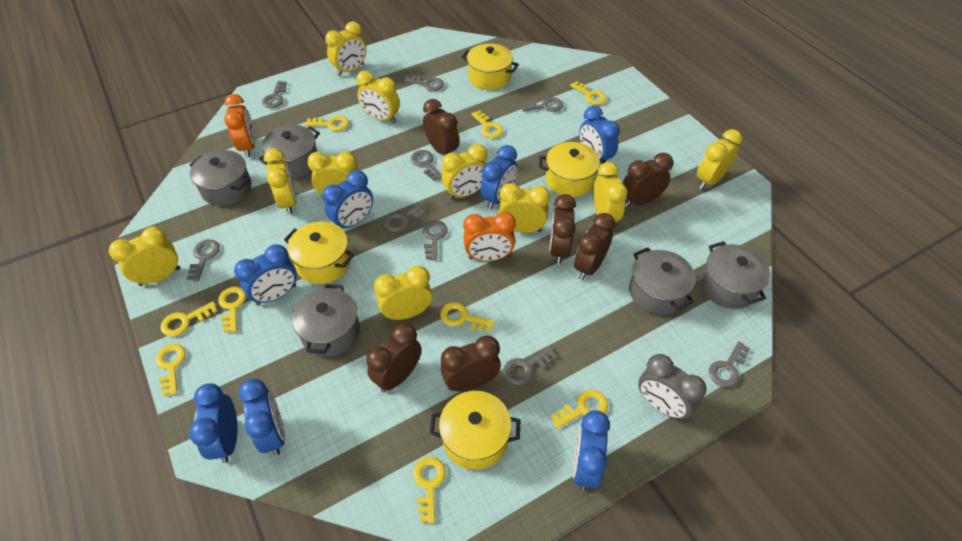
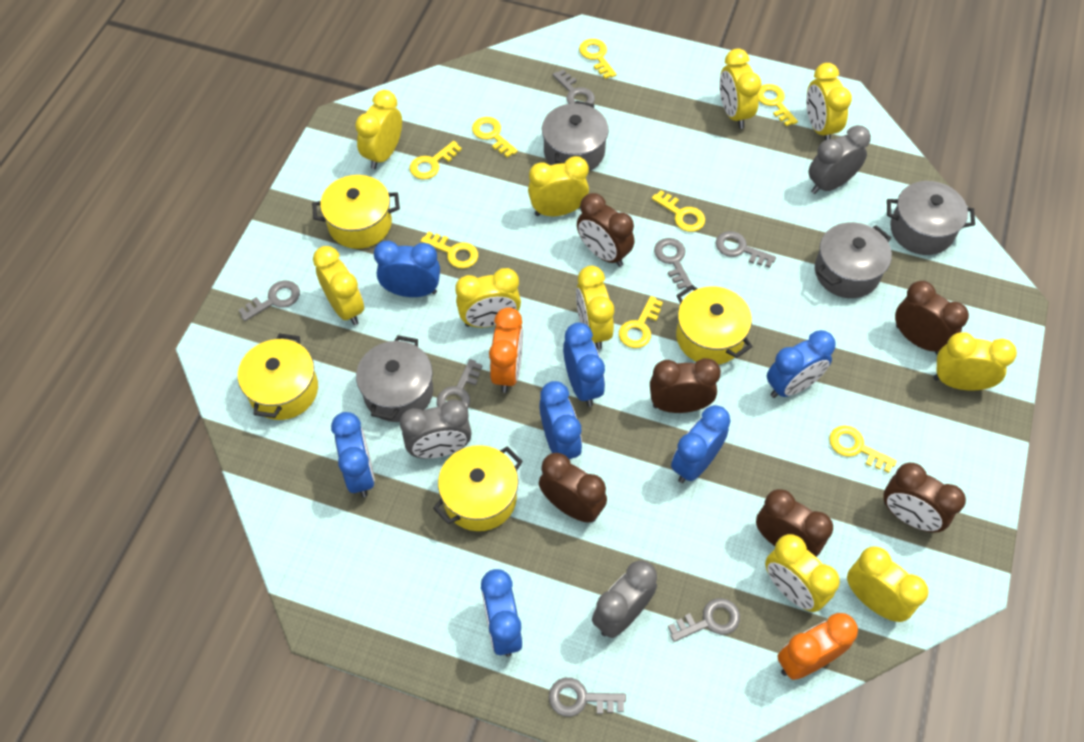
grey clock: [638,354,707,420] = 1 -> [400,400,472,459] [592,561,657,638] [809,125,871,194] = 3
grey key: [187,239,220,281] [262,81,287,108] [384,202,430,232] [404,75,444,91] [411,150,441,181] [423,220,448,260] [503,346,557,385] [521,97,563,112] [709,341,750,388] = 9 -> [239,281,300,321] [437,359,482,409] [549,678,626,717] [553,70,595,104] [654,238,692,289] [668,598,740,642] [716,231,776,268] = 7
grey pot: [189,150,251,206] [259,125,320,178] [292,284,360,357] [629,248,695,315] [701,241,770,309] = 5 -> [356,335,433,422] [542,101,609,171] [815,222,892,298] [887,181,975,255] = 4
yellow key: [156,344,186,396] [160,301,217,336] [218,287,246,333] [305,116,349,131] [413,457,446,523] [440,302,495,332] [471,110,503,138] [551,390,608,428] [570,81,607,105] = 9 -> [410,141,462,180] [421,231,478,269] [472,117,518,158] [579,39,616,79] [619,296,663,348] [652,190,705,232] [758,84,798,126] [829,426,897,473] = 8

